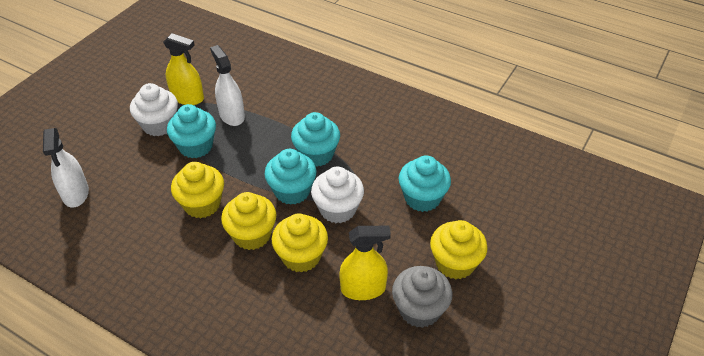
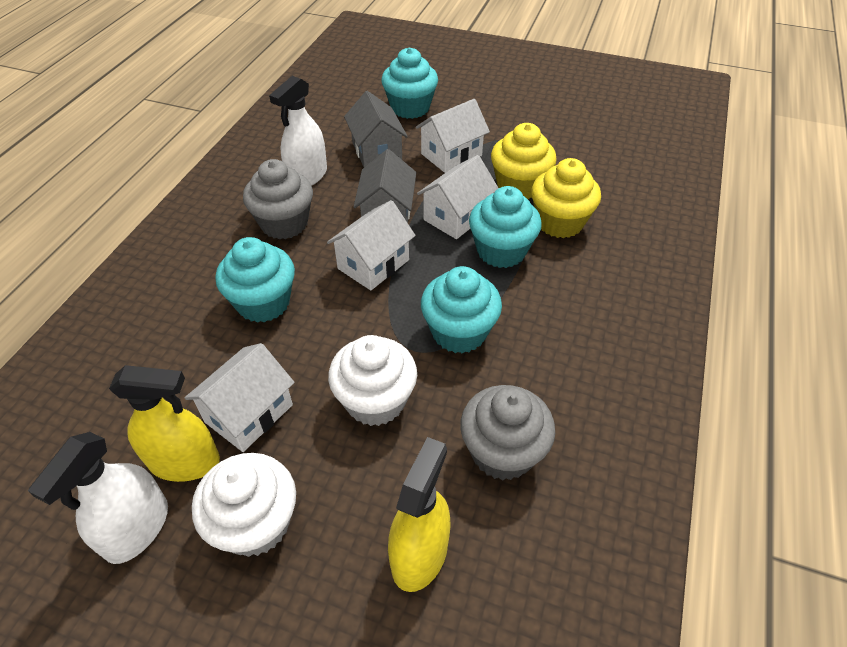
grey cupcake: [392,266,452,328] = 1 -> [243,159,313,239] [460,385,555,481] = 2
grey house: none = 0 -> [344,91,408,167] [354,149,416,223] = 2
white house: none = 0 -> [185,343,295,452] [327,200,416,290] [416,99,490,173] [417,155,499,239] = 4
yellow cupcake: [171,162,224,218] [221,192,277,250] [272,213,328,273] [430,220,488,279] = 4 -> [491,123,557,199] [531,158,601,238] = 2

